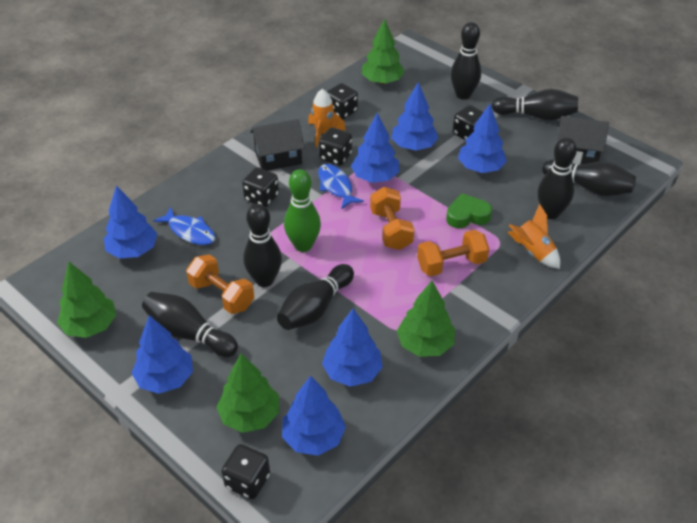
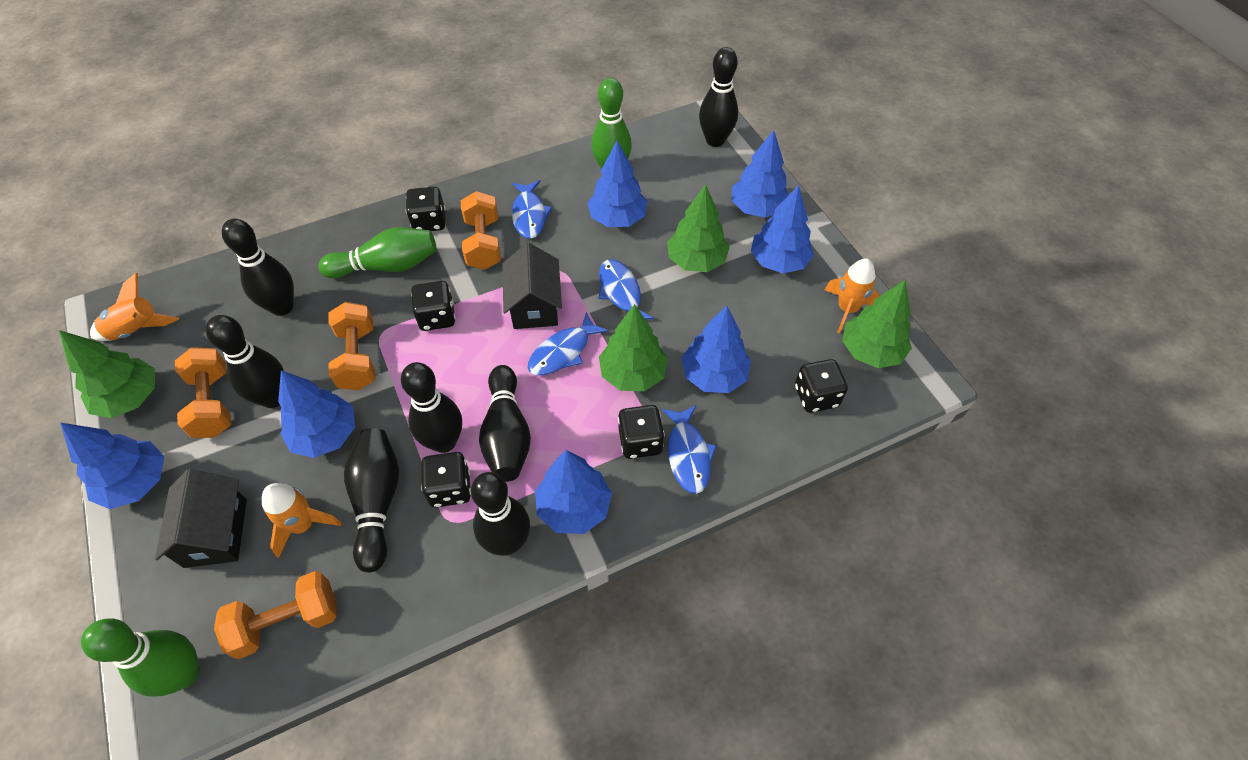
blue fish: [153,207,215,245] [318,164,364,210] = 2 -> [512,180,552,239] [528,312,609,375] [599,259,654,319] [662,405,716,494] = 4
green bowling pin: [284,169,321,252] = 1 -> [81,618,200,696] [318,227,437,279] [591,78,632,169] = 3
green heart: [446,193,492,228] = 1 -> none = 0
orange dumbbell: [186,254,254,314] [370,187,414,250] [417,230,489,276] = 3 -> [175,347,231,438] [214,571,337,659] [328,302,375,390] [461,191,501,270] = 4
orange rocket: [308,89,346,147] [507,204,560,269] = 2 -> [90,273,179,341] [262,483,342,558] [825,259,880,333] = 3

